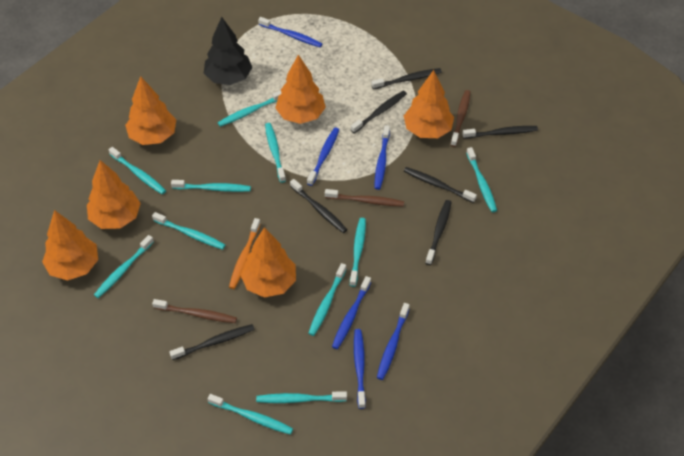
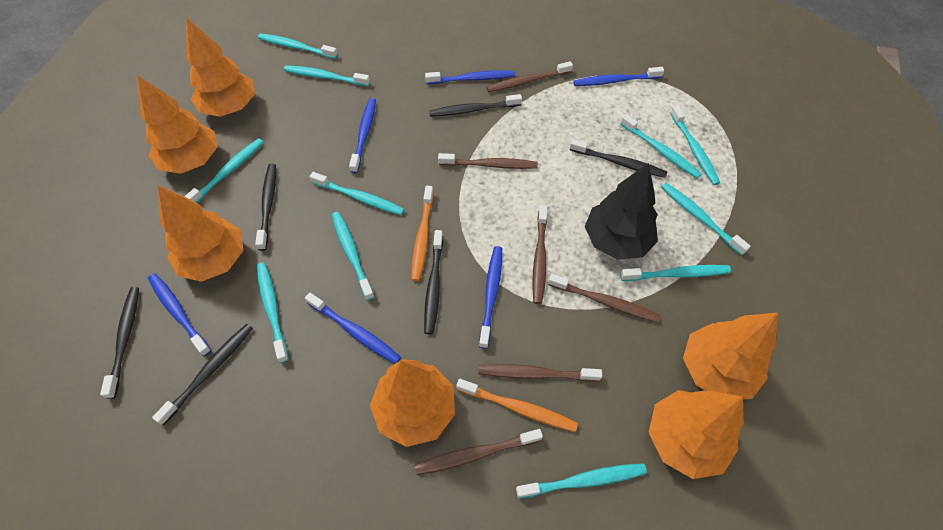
black toothbrush: [169,324,255,360] [290,179,347,233] [351,91,407,133] [371,68,442,89] [404,167,477,203] [425,200,452,265] [462,126,538,139] = 7 -> [100,287,139,399] [152,324,253,425] [255,164,276,251] [424,230,443,334] [429,94,522,117] [570,139,667,178] = 6
brown toothbrush: [152,299,237,323] [325,189,404,207] [451,90,471,147] = 3 -> [414,429,543,475] [438,153,538,169] [479,364,602,382] [486,61,573,92] [532,205,547,304] [548,274,660,323] = 6
orange toothbrush: [229,218,260,289] = 1 -> [411,186,434,281] [456,379,578,432] = 2

